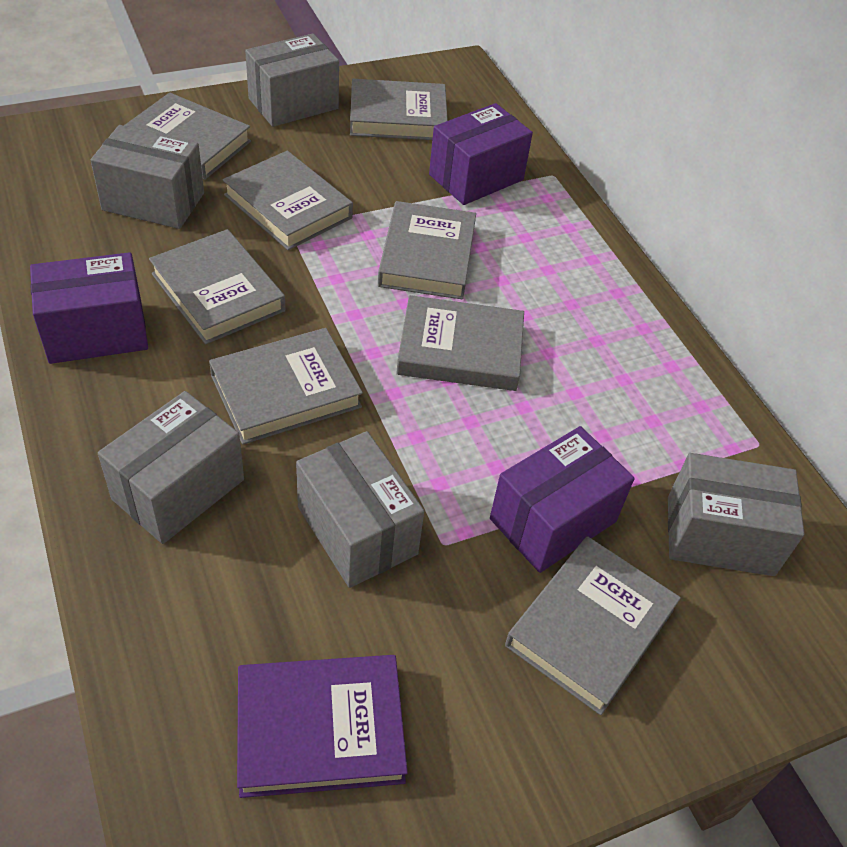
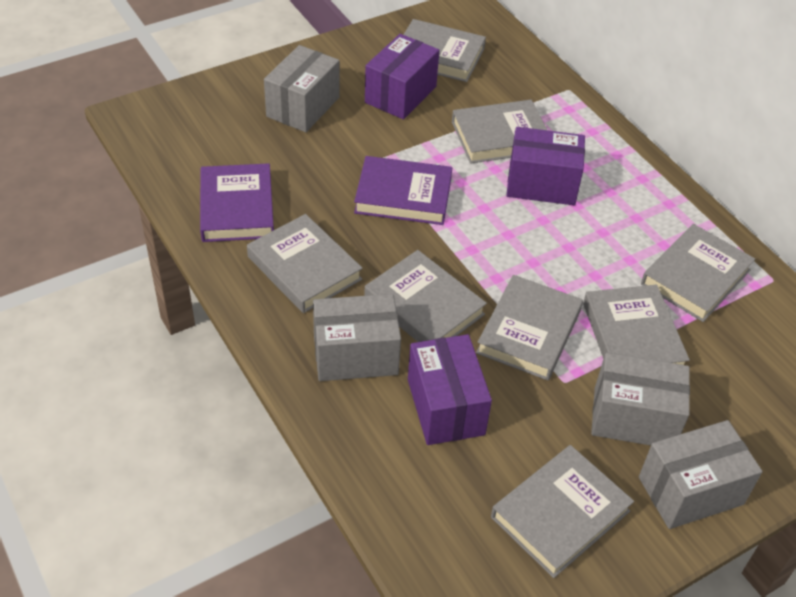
grey box: [91,125,204,229] [98,391,244,544] [245,33,339,127] [296,431,424,588] [668,453,805,576] = 5 -> [264,45,340,132] [313,294,401,381] [591,352,690,445] [639,420,762,529] = 4
purple book: [237,655,408,798] = 1 -> [200,163,274,242] [354,156,452,225] = 2

